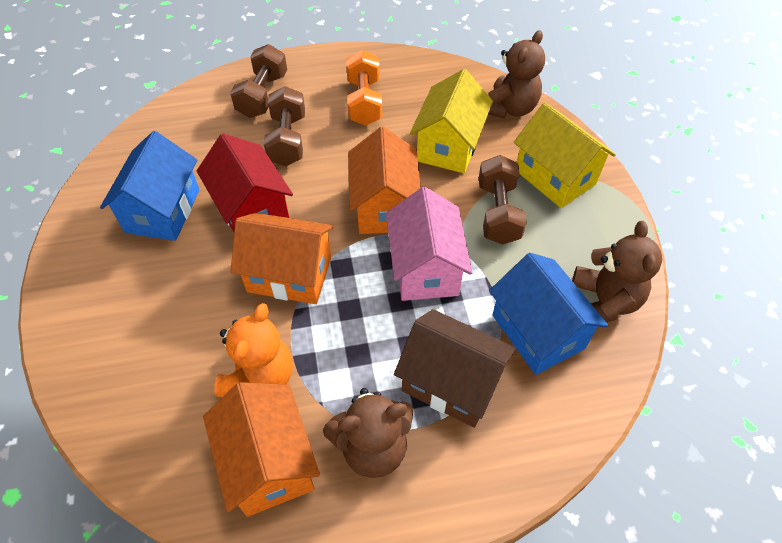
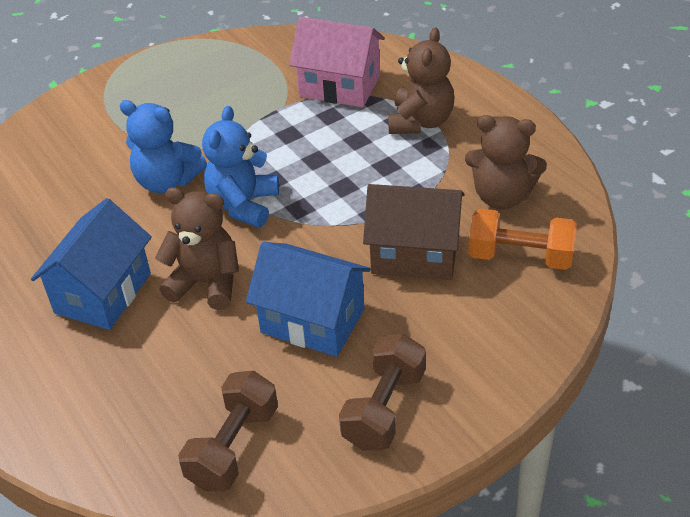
blue teddy bear: none = 0 -> [120,100,207,193] [202,106,279,228] = 2
brown dumbbell: [230,44,287,118] [264,86,305,167] [479,155,527,245] = 3 -> [178,371,278,491] [339,334,426,451] = 2
orange house: [203,382,320,517] [231,213,334,304] [348,127,421,234] = 3 -> none = 0
orange teddy bear: [214,303,292,397] = 1 -> none = 0
red house: [197,133,293,232] = 1 -> none = 0
yellow house: [410,69,493,173] [514,103,616,208] = 2 -> none = 0

